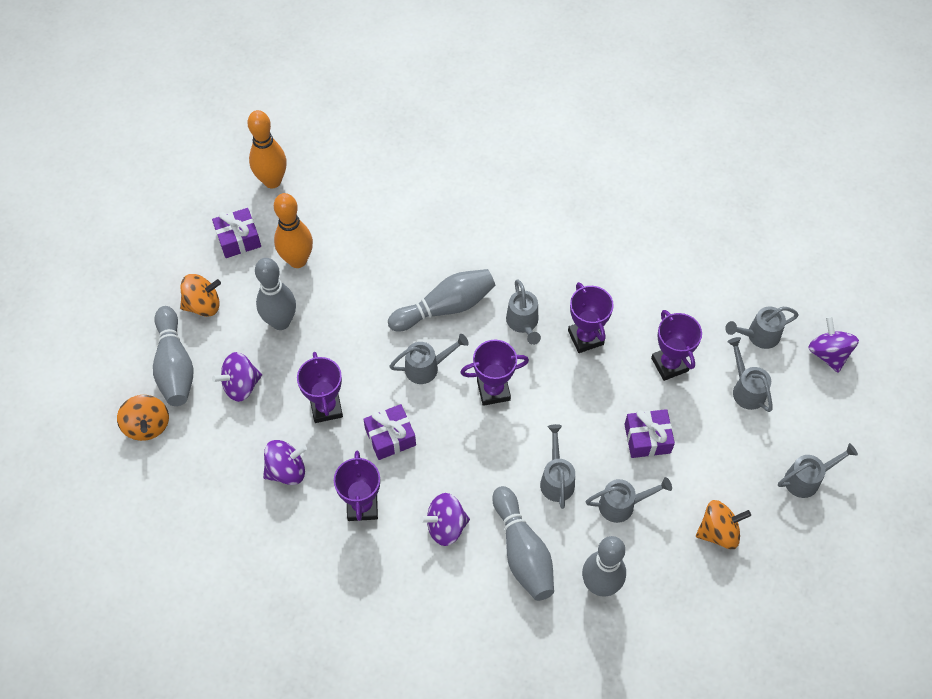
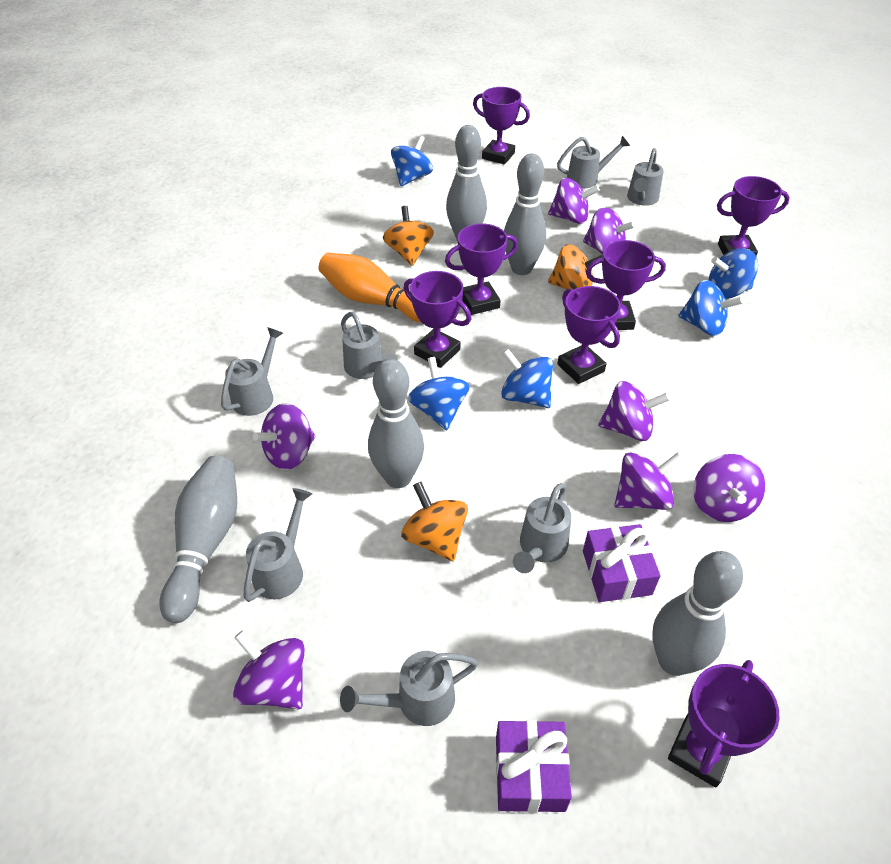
blue spinning top: none = 0 -> [391,135,433,186] [408,357,470,430] [501,349,553,408] [678,280,743,336] [709,248,758,299] = 5
orange bowling pin: [247,110,287,188] [274,193,313,268] = 2 -> [318,253,422,323] = 1
purple gift: [212,208,261,258] [363,404,416,460] [624,409,675,458] = 3 -> [496,720,572,813] [583,524,660,602] = 2
purple spinning top: [212,352,262,402] [263,440,307,485] [420,493,470,546] [808,316,859,373] = 4 -> [233,630,305,710] [253,403,315,470] [548,178,600,224] [583,207,635,255] [598,381,670,441] [614,452,683,510] [693,454,765,522] = 7
purple trophy: [297,352,343,423] [334,450,380,521] [460,340,529,406] [568,282,614,353] [651,310,702,381] = 5 -> [404,271,471,368] [445,223,518,315] [473,87,530,164] [557,286,621,384] [586,240,666,330] [668,660,780,788] [717,176,790,256] = 7

